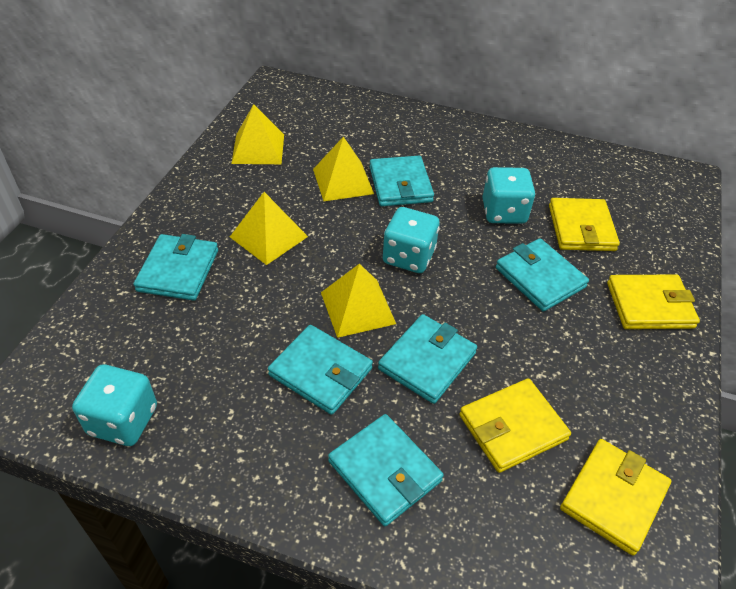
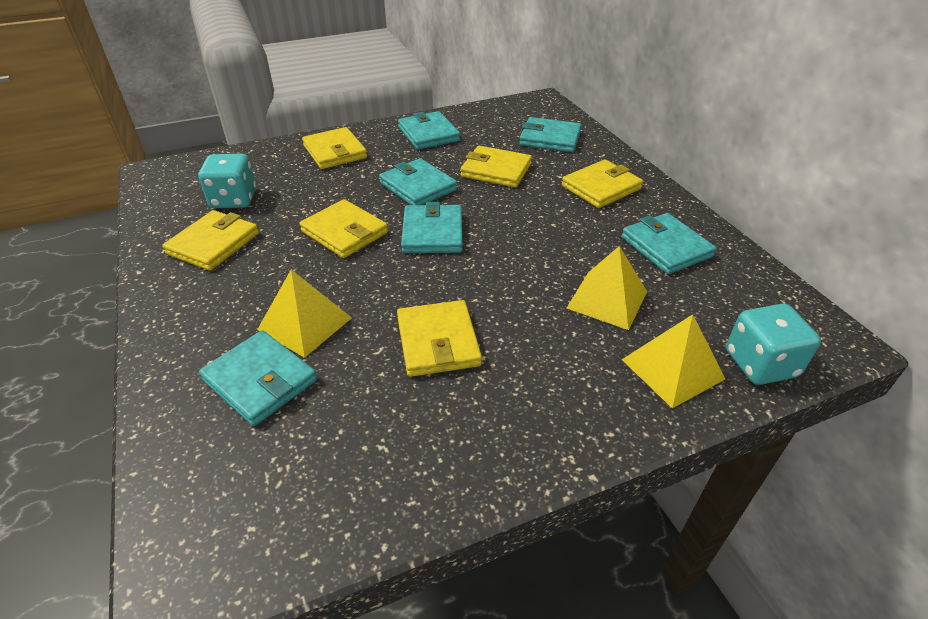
turquoise dice: [72,365,157,446] [383,207,440,273] [482,167,535,224] = 3 -> [198,154,256,209] [726,304,821,385] = 2
yellow pyramid: [230,192,308,265] [231,104,284,164] [313,136,374,201] [321,263,396,338] = 4 -> [257,270,352,358] [566,246,647,330] [622,314,725,408] = 3
yellow wallet: [459,378,571,473] [549,198,620,251] [560,439,671,556] [607,275,700,329] = 4 -> [162,210,259,271] [299,199,388,258] [302,127,367,169] [397,300,482,377] [460,146,532,188] [562,160,643,208] = 6

